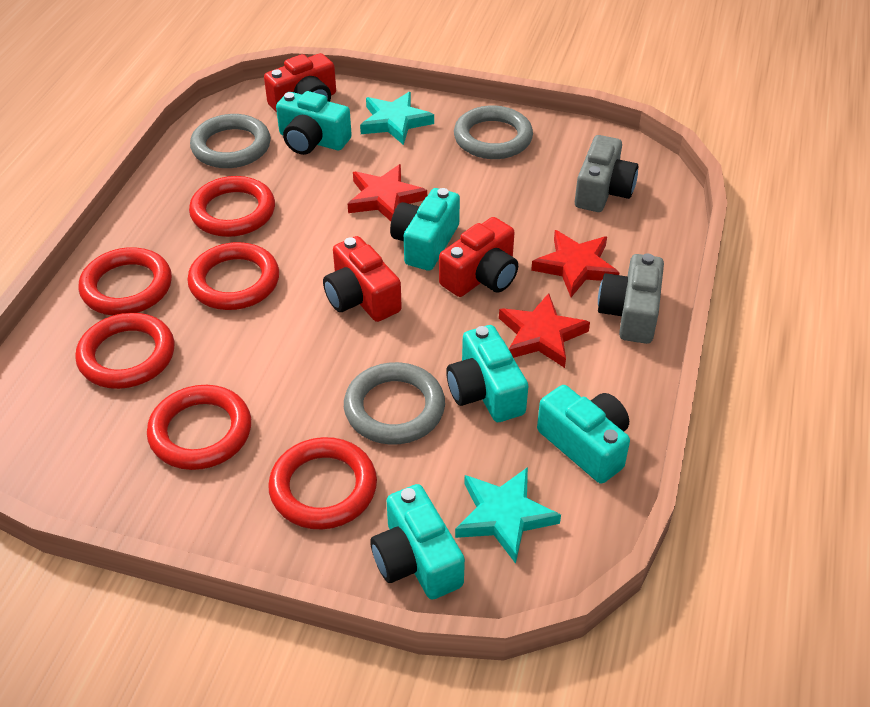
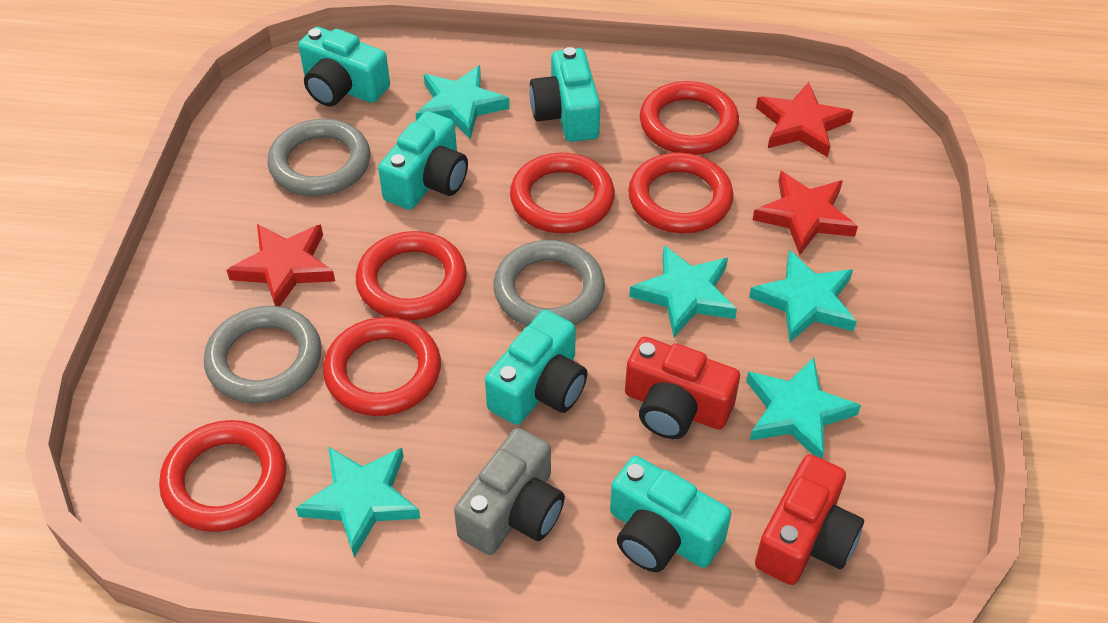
grey camera: [575,135,638,212] [598,253,664,344] = 2 -> [454,428,565,555] = 1
red camera: [264,53,336,112] [323,236,402,322] [439,217,518,297] = 3 -> [625,337,740,439] [755,454,864,585] = 2
turquoise star: [360,92,434,145] [455,467,561,564] = 2 -> [296,447,421,558] [416,65,510,139] [629,245,737,337] [746,357,861,459] [749,250,857,343] = 5

